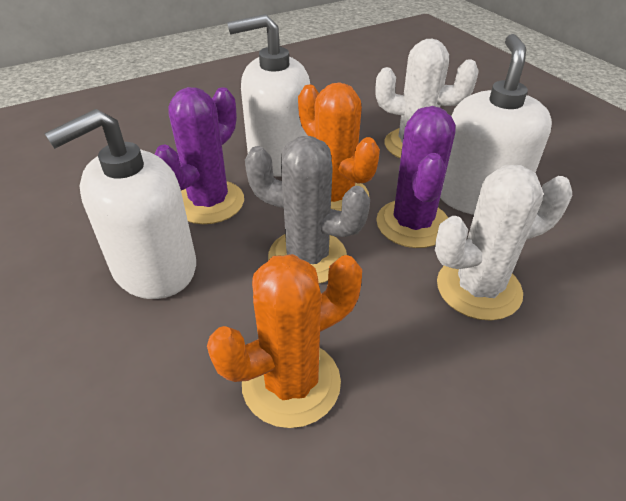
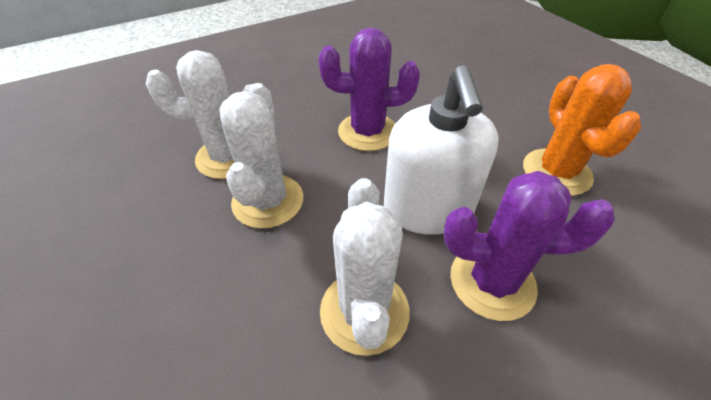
grey cactus: [245,136,370,284] = 1 -> none = 0
orange cactus: [207,254,362,428] [298,82,380,211] = 2 -> [523,64,641,196] = 1
white cactus: [376,39,478,158] [435,165,572,321] = 2 -> [146,50,252,179] [219,83,303,229] [320,178,410,356] = 3
white soap dispenser: [44,109,196,299] [227,14,310,177] [440,34,552,215] = 3 -> [384,65,499,235] = 1

